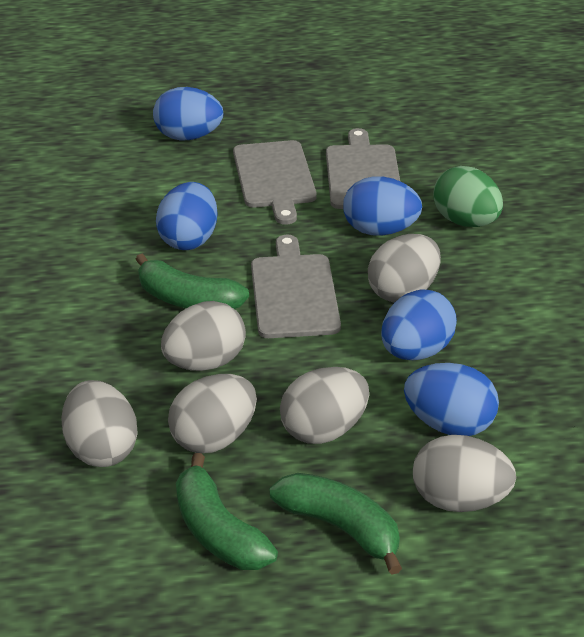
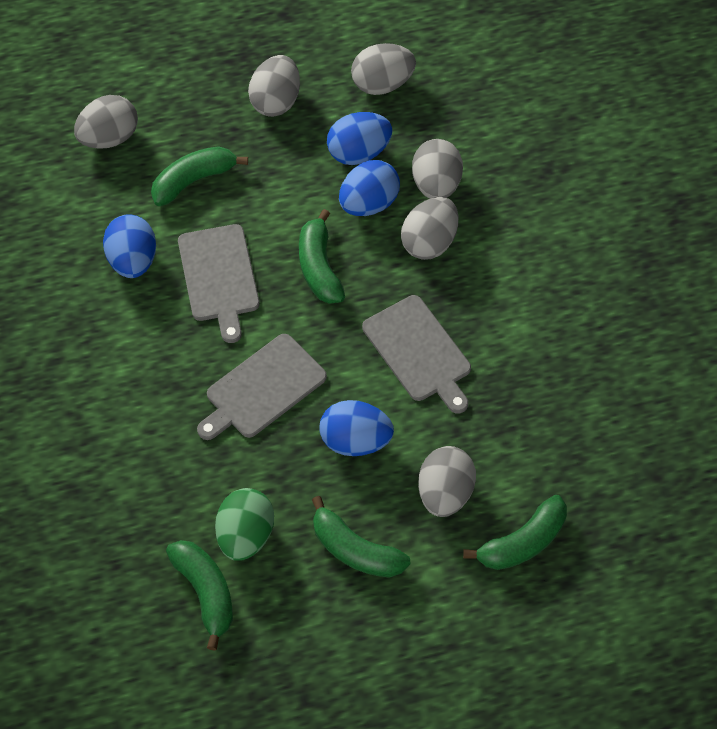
blue egg: [153,87,223,140] [156,182,218,250] [343,176,422,236] [381,290,457,360] [404,363,499,436] = 5 -> [103,214,156,278] [319,400,394,456] [327,112,393,165] [339,160,400,216] = 4
green banana: [135,254,249,309] [176,453,278,570] [270,473,402,575] = 3 -> [151,146,248,206] [166,540,233,651] [299,209,345,304] [312,496,410,578] [463,495,567,570] = 5

